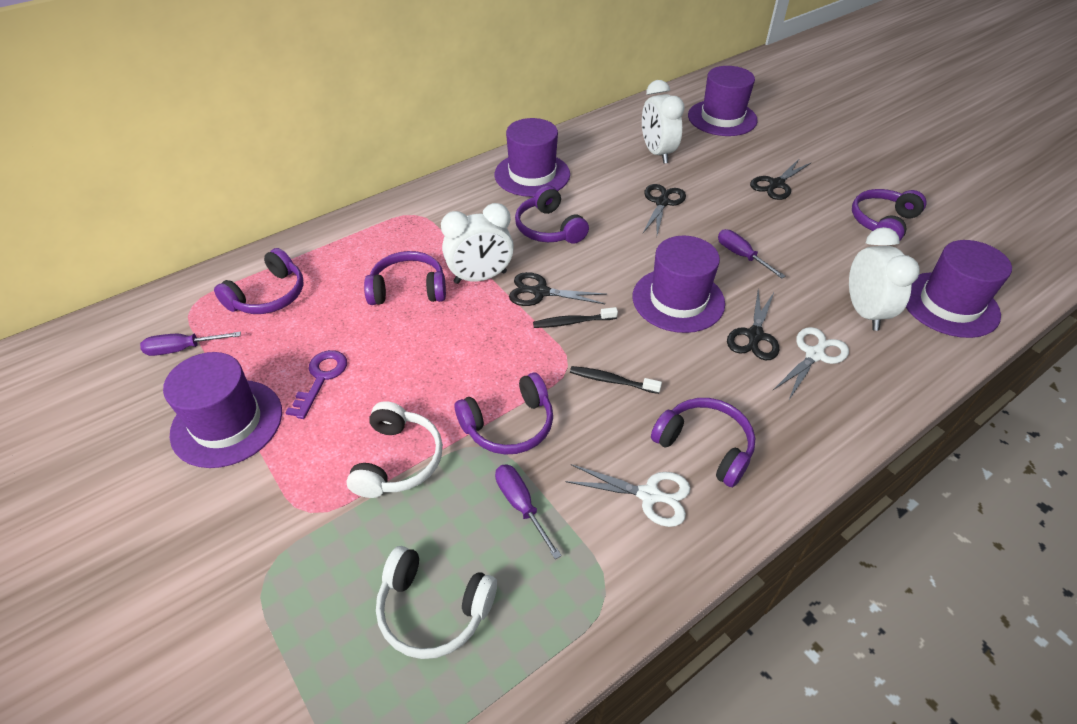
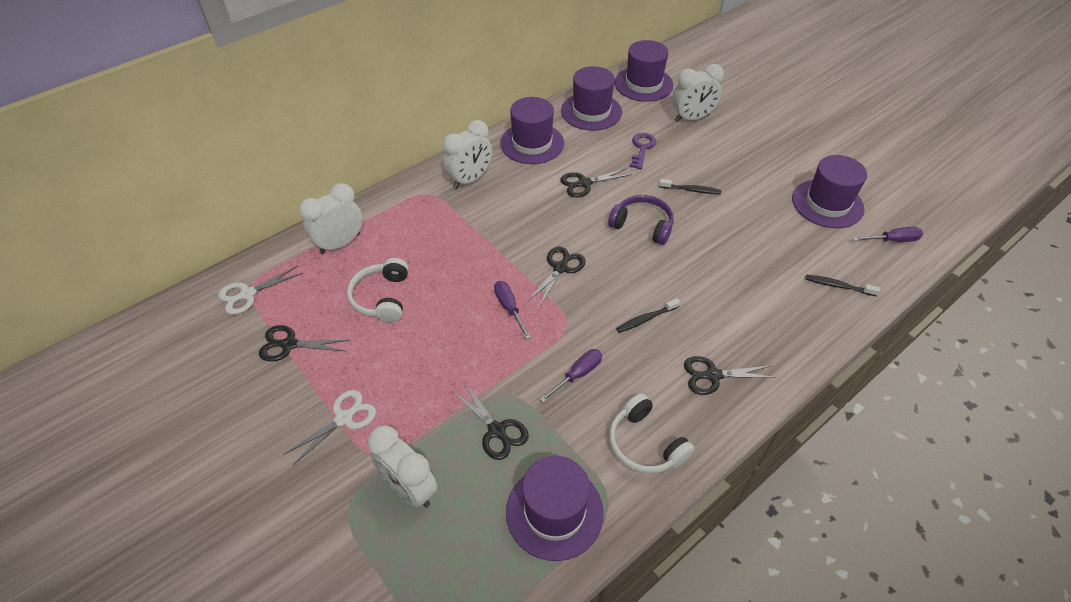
black scissors: [509,272,607,306] [643,184,686,235] [727,290,779,360] [750,158,812,200] = 4 -> [259,325,350,362] [452,383,529,460] [528,246,586,306] [560,168,632,197] [684,356,777,395] = 5
black toothbrush: [533,307,618,328] [570,366,662,394] = 2 -> [616,298,680,333] [659,179,721,194] [805,274,880,296] = 3
purple headphones: [214,248,304,314] [364,251,446,305] [455,373,553,455] [515,185,589,244] [651,398,756,487] [852,189,926,241] = 6 -> [608,195,674,245] = 1
white clock: [441,203,514,284] [642,80,685,164] [849,227,920,331] = 3 -> [299,183,363,254] [368,425,438,508] [443,120,492,189] [672,64,724,122] = 4

